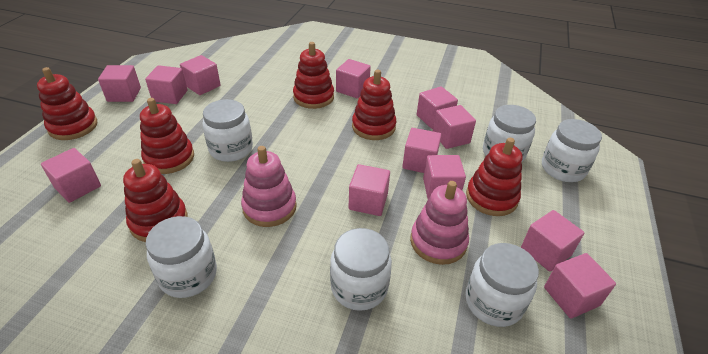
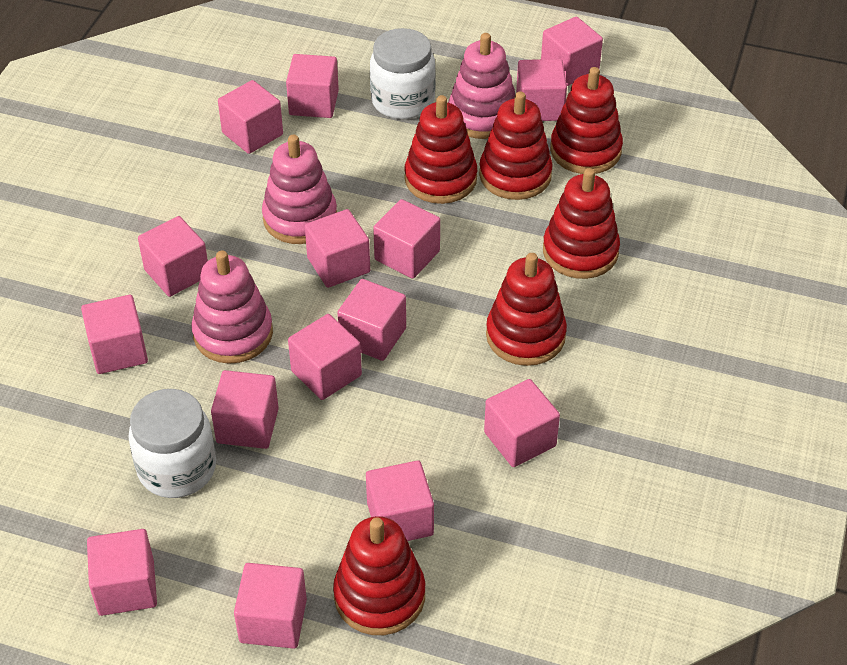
pink cube: [41,148,101,203] [98,65,141,102] [145,65,188,104] [180,55,221,95] [336,59,371,98] [349,164,390,216] [402,128,441,173] [417,86,458,129] [423,155,466,199] [433,105,476,149] [521,210,584,272] [544,253,616,319] = 12 -> [81,295,148,374] [87,529,157,616] [138,216,208,297] [211,370,279,449] [218,80,283,154] [234,563,307,649] [286,54,339,118] [288,314,362,400] [305,209,370,288] [337,279,406,361] [366,460,434,541] [373,199,440,279] [484,379,560,467] [516,59,567,121] [541,16,603,86] = 15
pink stacking toy: [241,146,297,227] [410,181,469,265] = 2 -> [191,251,273,364] [262,135,337,244] [448,33,515,139] = 3
white jar: [145,216,217,298] [202,99,253,162] [330,228,392,311] [466,243,539,327] [483,105,536,163] [542,119,602,182] = 6 -> [128,389,216,498] [370,28,436,119] = 2

